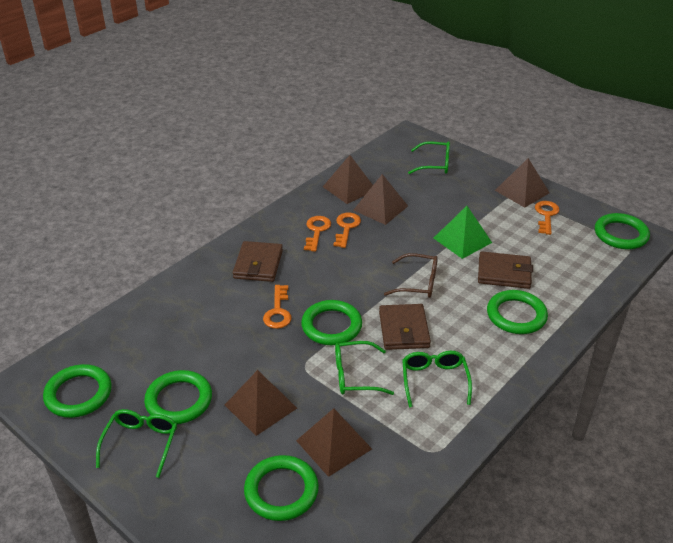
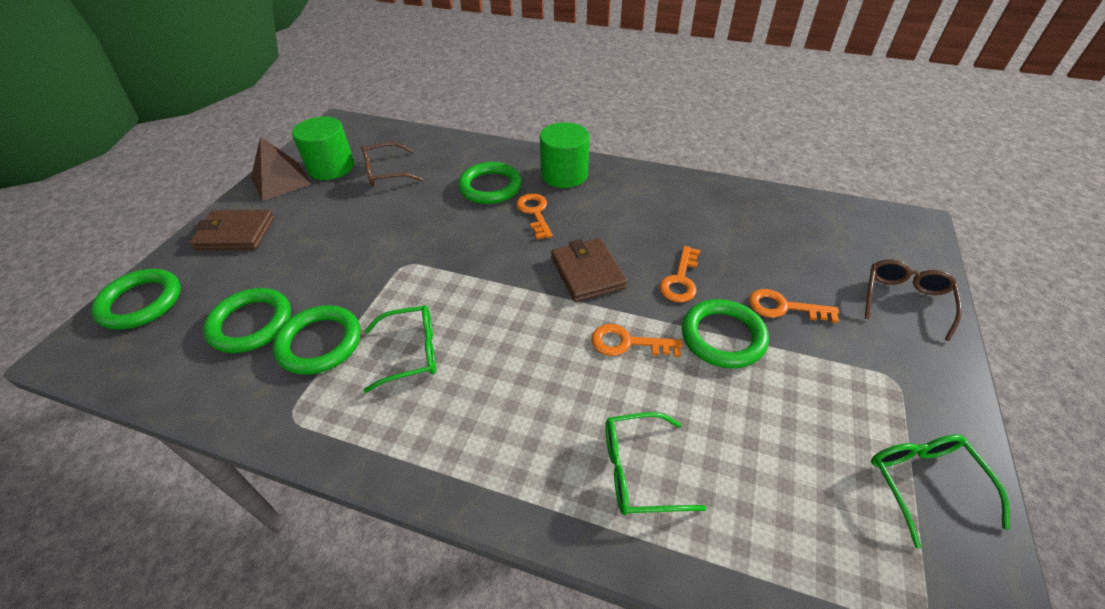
brown glasses: [384,253,438,298] = 1 -> [361,142,423,187] [865,259,962,341] = 2
brown pyramid: [225,370,297,436] [296,408,372,477] [323,155,373,204] [354,174,408,225] [495,158,550,208] = 5 -> [251,137,312,201] = 1
brown wallet: [233,241,283,282] [379,304,431,350] [478,252,533,289] = 3 -> [190,210,275,250] [551,238,627,302] = 2
green cylinder: none = 0 -> [292,116,354,180] [540,122,589,188] = 2
green glasses: [96,409,177,478] [335,341,394,395] [402,351,472,407] [408,141,450,174] = 4 -> [364,305,436,393] [605,412,706,515] [871,434,1010,548] = 3
green pyramid: [434,206,492,259] = 1 -> none = 0
green ring: [43,364,112,418] [144,370,212,424] [244,455,319,521] [301,300,362,345] [487,290,548,334] [595,213,650,249] = 6 -> [91,269,181,330] [203,288,291,353] [273,305,361,375] [458,162,522,204] [682,299,769,368] = 5

